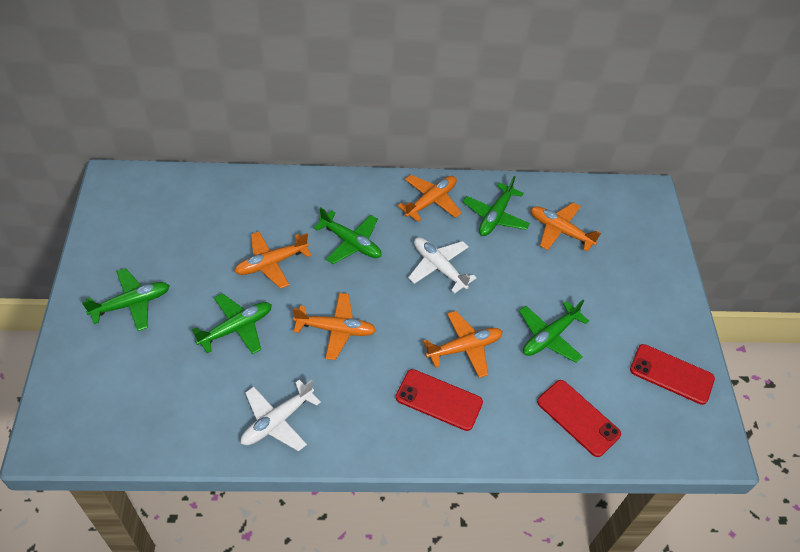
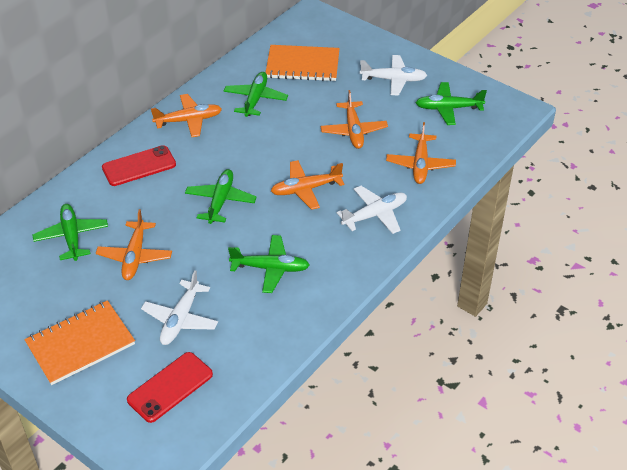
orange notebook: none = 0 -> [24,300,135,385] [265,45,339,81] = 2
red phone: [396,369,483,431] [537,380,621,457] [630,344,715,405] = 3 -> [102,145,176,186] [127,352,213,423] = 2
white plane: [241,379,321,451] [408,237,476,294] = 2 -> [141,270,218,345] [337,186,407,234] [360,55,427,96] = 3

